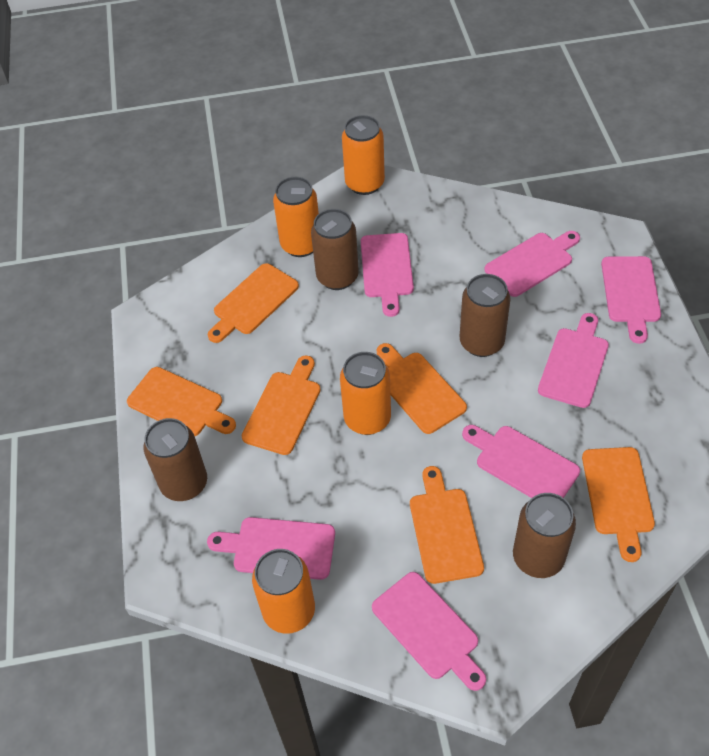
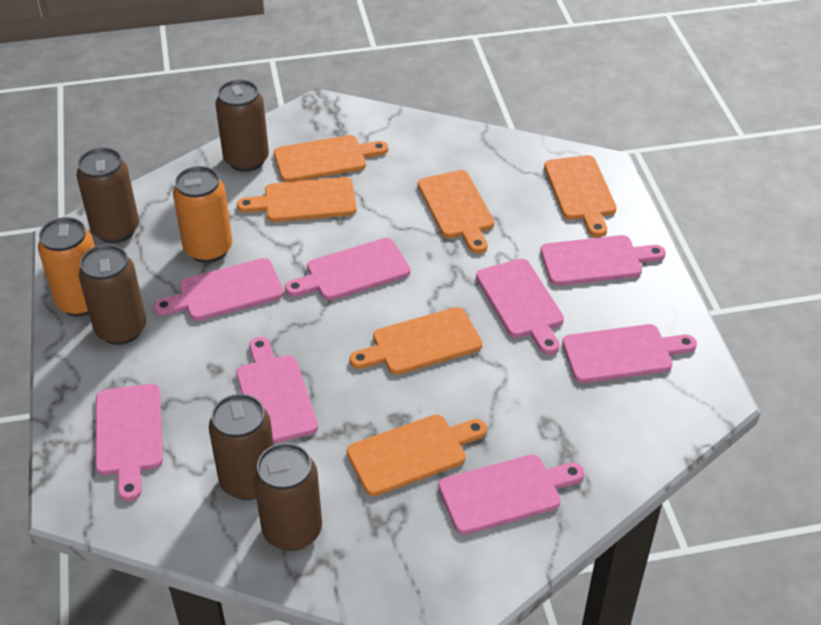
brown can: [143,418,207,501] [311,209,359,290] [460,274,510,357] [513,493,576,578] = 4 -> [76,147,139,243] [79,244,146,345] [209,394,274,500] [216,79,269,172] [253,443,322,551] = 5
orange can: [252,549,315,634] [273,177,319,257] [340,352,391,435] [342,115,385,195] = 4 -> [38,217,95,316] [173,166,232,263] = 2
pink cutting board: [207,517,335,580] [361,233,414,317] [372,572,486,691] [462,425,580,498] [484,231,580,297] [538,313,609,408] [601,256,661,344] = 7 -> [95,384,163,501] [153,258,284,321] [236,337,318,444] [285,238,410,301] [438,454,584,535] [476,259,564,355] [540,235,666,286] [562,324,697,383] = 8

